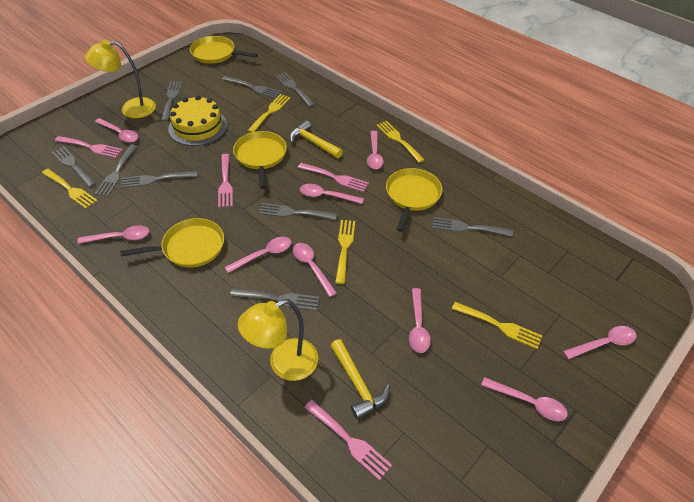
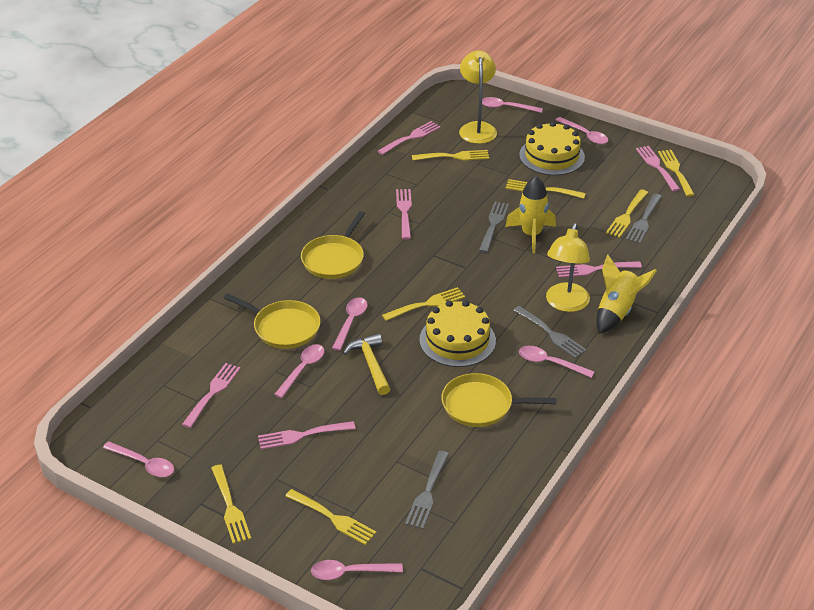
grey fork: [52,146,96,187] [95,145,138,197] [121,171,198,188] [161,81,182,121] [222,76,281,99] [230,288,319,311] [258,203,337,220] [275,72,315,107] [432,217,513,237] = 9 -> [405,451,449,529] [479,202,509,253] [513,306,587,358] [626,193,662,244] = 4
pink fork: [55,136,123,158] [218,154,233,208] [298,163,369,192] [304,400,392,480] = 4 -> [182,363,241,428] [258,421,356,449] [378,121,441,155] [396,189,412,239] [556,261,642,278] [636,146,680,191] = 6
pink spoon: [77,225,150,244] [95,118,138,143] [225,237,292,273] [293,243,337,297] [300,184,364,204] [367,131,384,169] [409,288,431,353] [481,377,568,421] [563,326,636,359] = 9 -> [103,441,174,477] [274,344,325,398] [311,560,403,580] [332,297,367,351] [482,97,543,113] [519,346,594,378] [556,117,608,144] = 7
yellow cake: [168,95,227,146] = 1 -> [419,300,496,367] [519,122,585,175] = 2
yellow fork: [42,169,98,209] [247,94,291,133] [335,220,355,284] [376,121,425,163] [452,302,542,349] = 5 -> [211,465,251,544] [285,489,376,545] [382,287,465,321] [412,150,489,161] [505,179,586,199] [606,189,648,238] [658,150,695,197] = 7
yellow hammer: [290,120,343,158] [330,339,390,419] = 2 -> [343,333,390,395] = 1
yellow pan: [120,218,224,268] [190,36,258,64] [233,131,287,189] [386,168,442,232] = 4 -> [223,293,320,349] [301,211,365,279] [441,373,556,427] = 3
yellow rocket: none = 0 -> [505,176,556,253] [596,255,657,334] = 2

